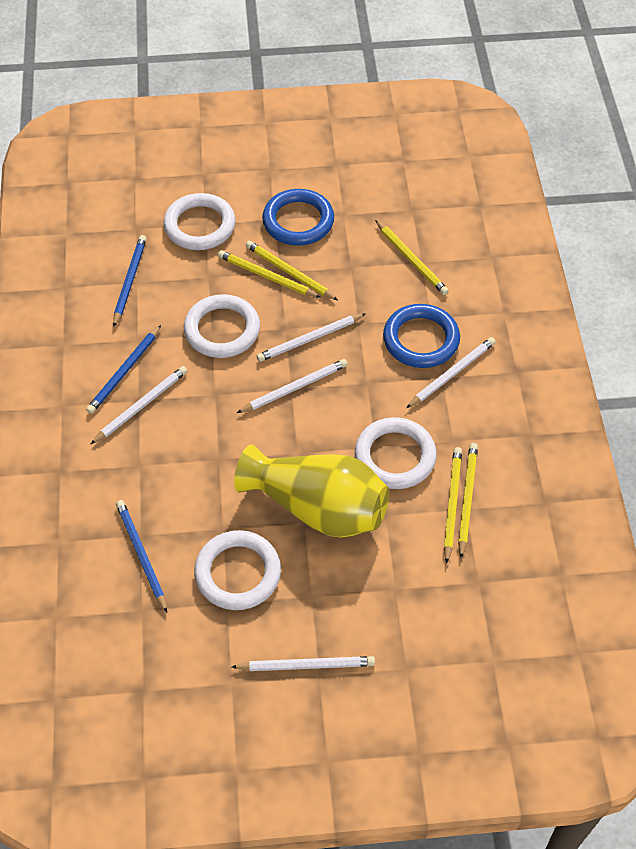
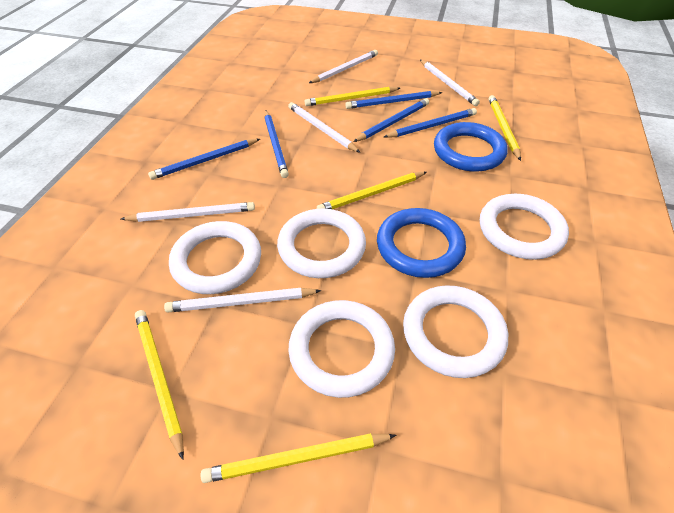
blue pencil: [86,325,161,414] [113,235,147,327] [116,500,167,613] = 3 -> [148,139,260,180] [265,111,289,178] [345,91,442,109] [353,98,429,142] [384,108,477,138] = 5
white ring: [163,193,236,250] [184,294,260,358] [194,530,281,610] [355,417,437,489] = 4 -> [169,221,261,294] [277,209,366,278] [288,300,395,398] [403,285,508,378] [480,194,569,260] = 5
yellow vase: [234,444,389,538] = 1 -> none = 0

